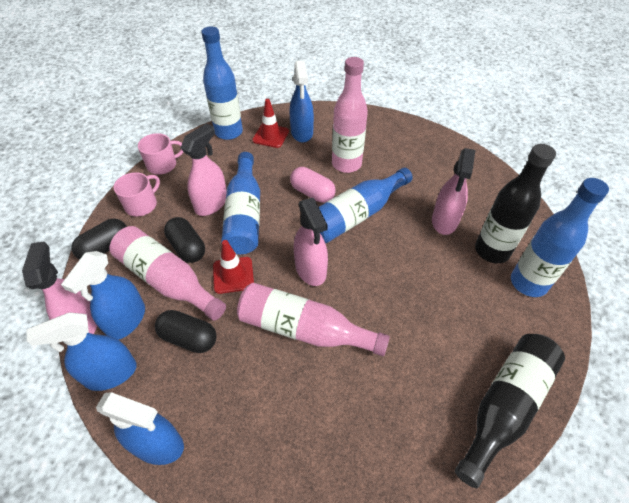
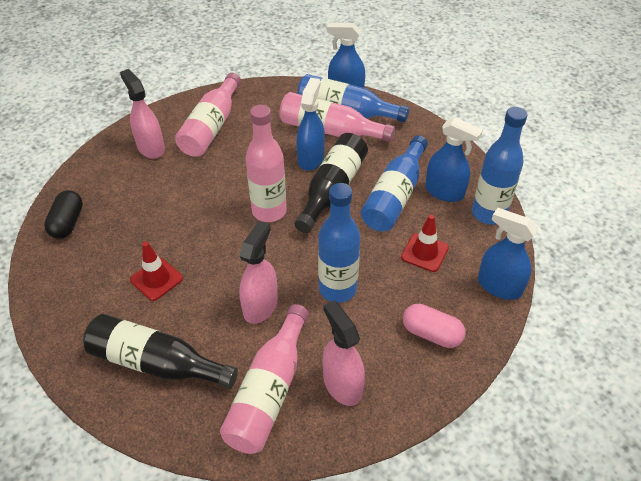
black capsule: [71,219,127,259] [155,310,217,353] [164,217,205,263] = 3 -> [44,190,83,239] = 1
pink bottle: [109,226,226,321] [237,283,390,356] [332,57,368,173] = 3 -> [175,73,241,157] [220,304,309,454] [246,105,287,222] [280,92,395,142] = 4
pink mug: [114,172,160,217] [138,133,183,175] = 2 -> none = 0
pink spray bottle: [22,242,97,334] [181,123,227,216] [294,198,328,286] [432,148,476,235] = 4 -> [120,69,165,159] [239,221,278,324] [323,300,365,406] = 3

